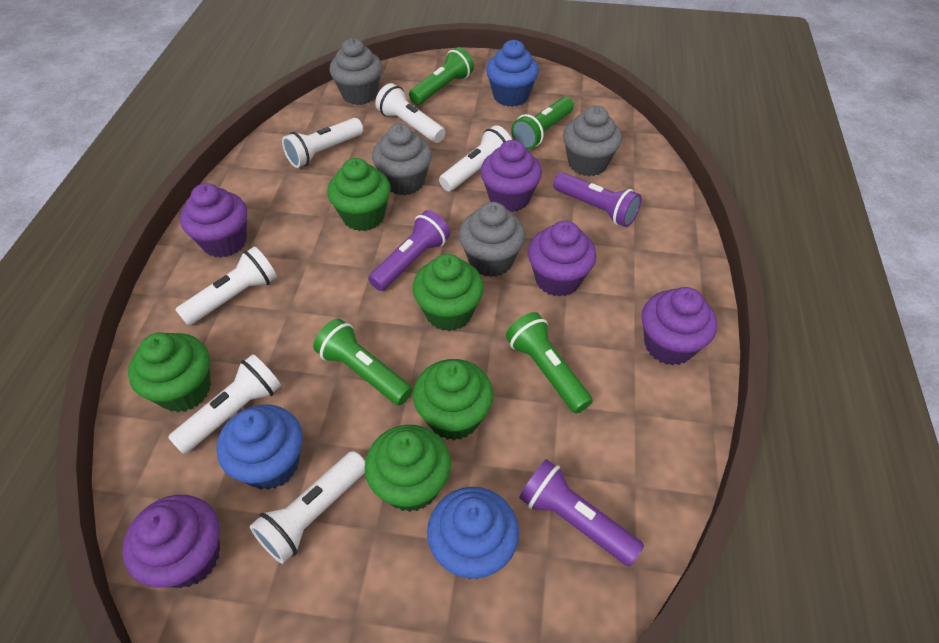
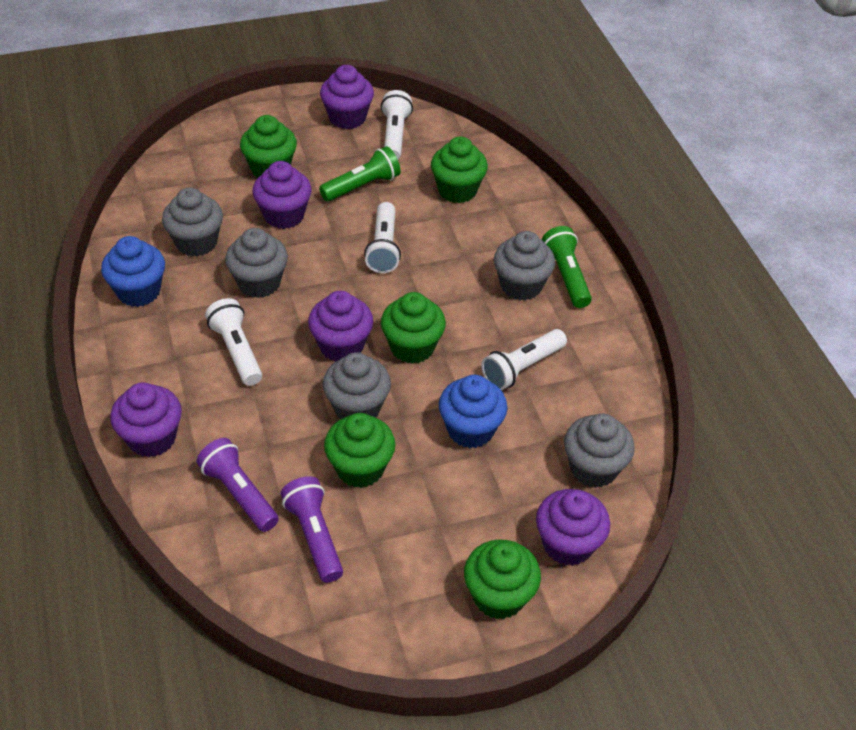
blue cupcake: [217,404,303,490] [427,487,519,579] [486,40,539,107] = 3 -> [101,236,165,307] [439,375,507,448] = 2
green flashlight: [313,318,413,406] [409,47,474,105] [506,312,593,414] [511,97,574,149] = 4 -> [319,146,401,202] [542,226,592,308] = 2
grey cupcake: [330,38,382,105] [372,124,432,195] [459,202,525,277] [563,106,622,176] = 4 -> [162,187,223,257] [225,228,288,298] [323,352,391,419] [494,231,555,301] [564,413,635,488] = 5
purple flashlight: [368,210,450,291] [519,459,644,566] [553,172,642,227] = 3 -> [197,438,279,532] [281,476,343,583] = 2
white flashlight: [168,354,281,454] [175,246,277,326] [250,451,365,564] [282,118,363,168] [375,83,445,143] [439,125,512,191] = 6 -> [205,298,262,386] [364,202,401,273] [381,90,413,159] [481,329,567,390] = 4

